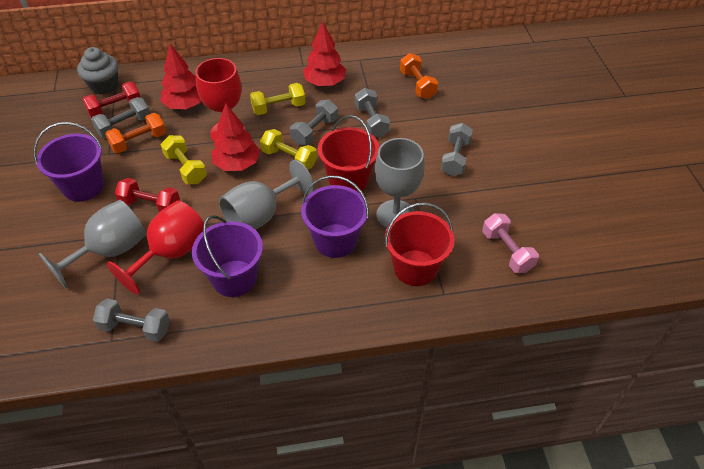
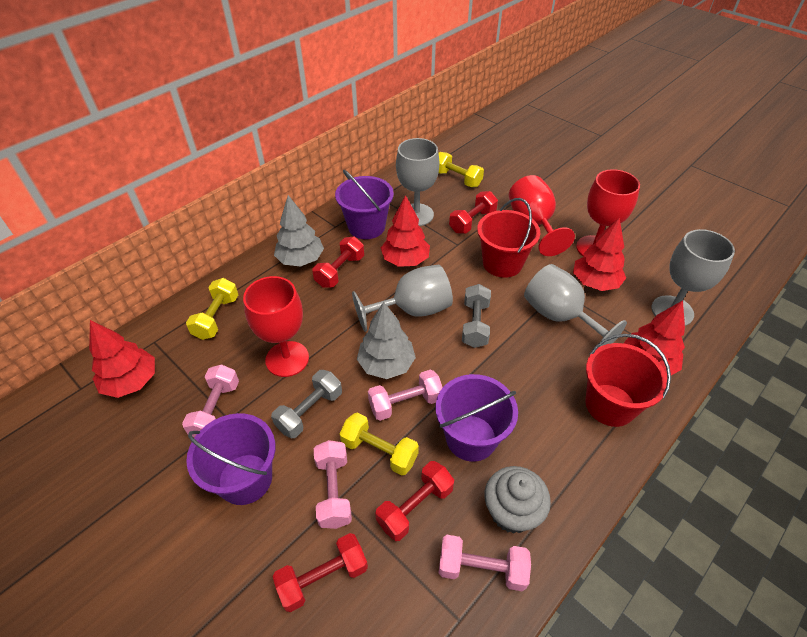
grey dumbbell: [91,97,150,138] [93,299,170,342] [290,100,338,145] [355,88,390,138] [441,123,473,176] = 5 -> [271,370,342,438] [462,284,491,348] = 2
grey goblet: [39,200,146,288] [219,160,314,230] [375,138,425,228] = 3 -> [352,265,453,332] [396,138,439,226] [524,264,627,348] [652,229,735,326] = 4
grey tree: none = 0 -> [274,195,324,267] [357,302,416,379] = 2
orange dumbbell: [105,113,166,153] [400,53,438,99] = 2 -> none = 0
pink dumbbell: [482,213,539,273] = 1 -> [182,364,239,437] [314,440,352,529] [368,369,443,421] [439,535,531,591] = 4
red dumbbell: [82,81,141,118] [114,178,180,212] = 2 -> [272,533,368,612] [312,237,364,288] [375,461,454,541] [449,191,498,234] = 4
red goblet: [107,200,207,295] [195,58,245,141] = 2 -> [243,276,309,377] [509,175,575,256] [576,169,640,257] = 3
red tree: [160,44,201,109] [211,103,260,171] [303,21,346,86] = 3 -> [89,320,155,398] [381,195,430,267] [573,218,626,291] [624,300,685,376] = 4

